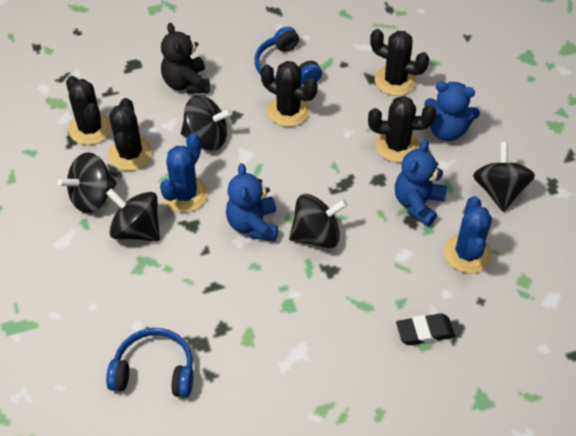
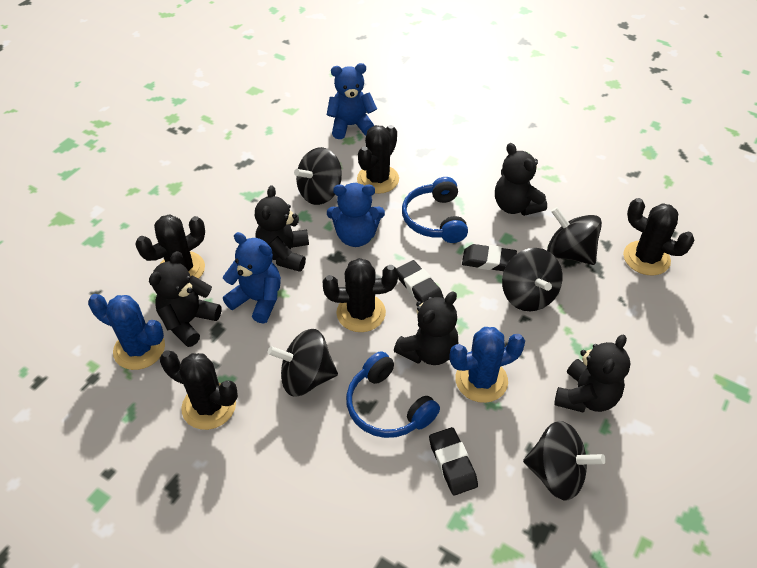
black eraser: [396,313,455,345] = 1 -> [396,260,444,303] [429,427,478,495] [462,244,517,271] = 3
black teddy bear: [161,23,210,94] = 1 -> [149,251,222,347] [255,185,309,272] [394,291,458,365] [495,143,547,216] [554,334,630,413] = 5

